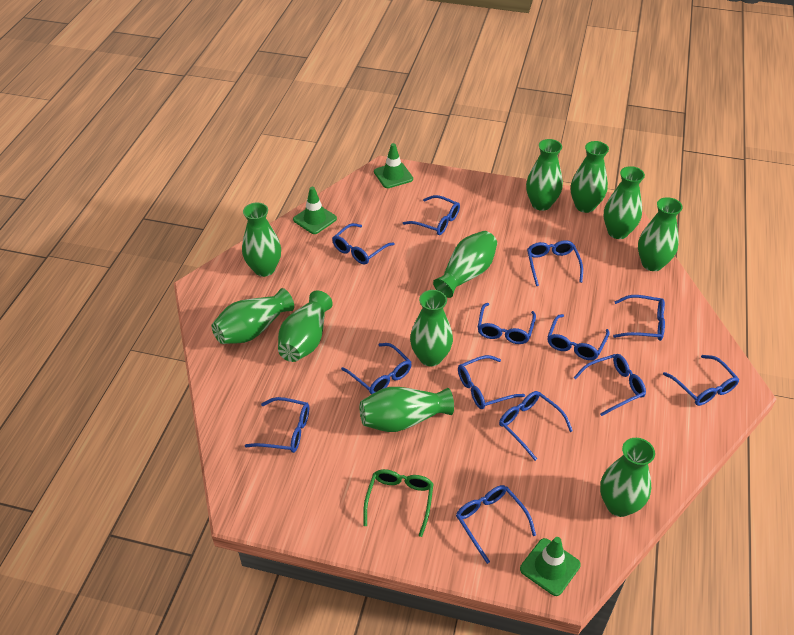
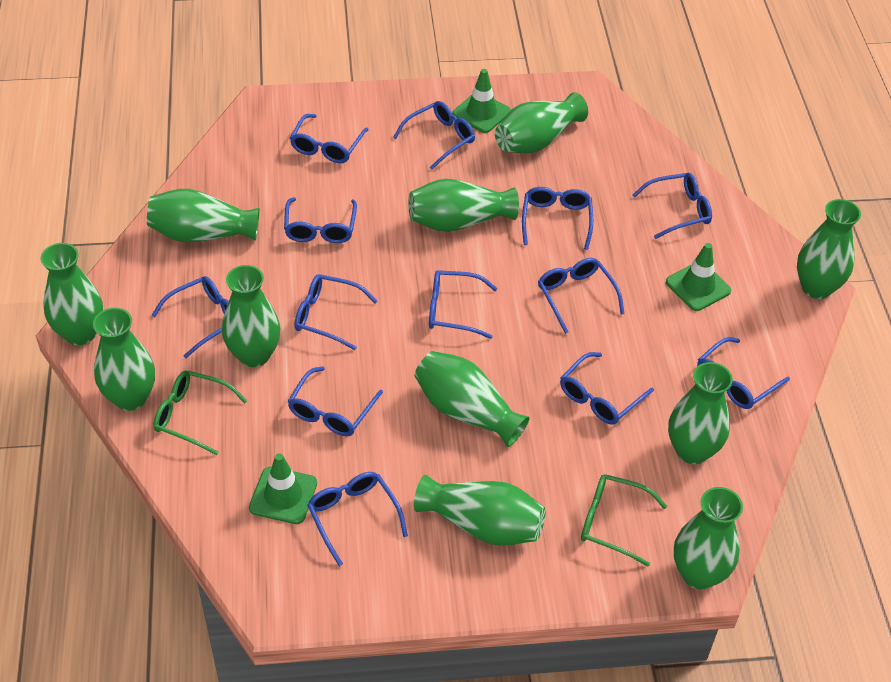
green glasses: [363,469,433,537] = 1 -> [153,371,247,455] [581,474,667,566] = 2

